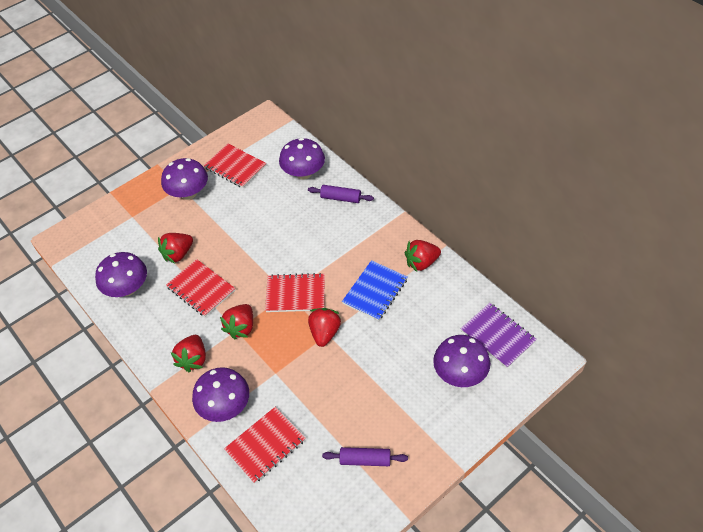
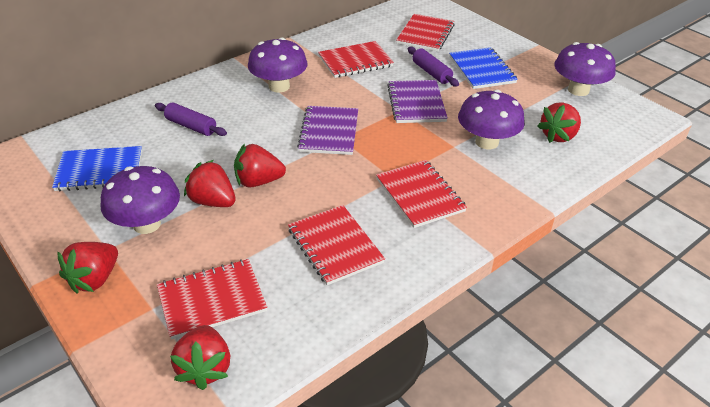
blue notebook: [342,260,407,321] = 1 -> [52,146,142,191] [449,47,518,89] = 2
purple mushroom: [95,252,147,297] [161,158,208,200] [192,367,249,422] [279,138,325,180] [433,335,490,387] = 5 -> [100,166,180,234] [248,38,308,93] [458,90,525,149] [554,42,616,96] = 4
purple notebook: [460,303,537,368] = 1 -> [297,106,358,155] [387,80,448,123] = 2
red notebook: [166,259,235,317] [204,144,266,188] [224,407,306,483] [265,273,325,312] = 4 -> [157,259,267,340] [288,205,385,285] [318,41,394,78] [376,160,467,228] [396,14,455,51] = 5

